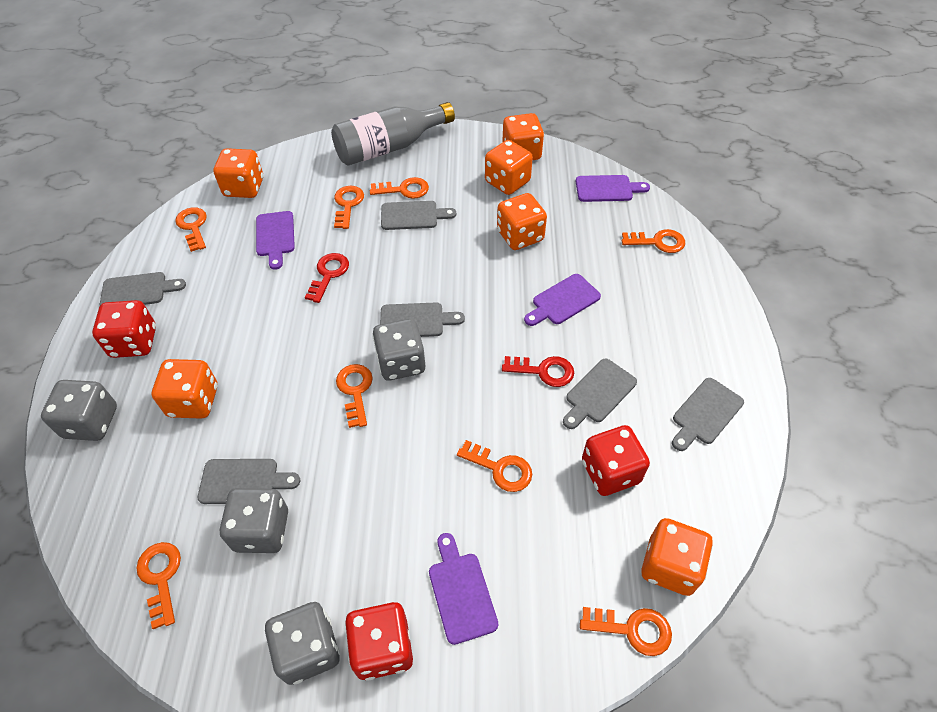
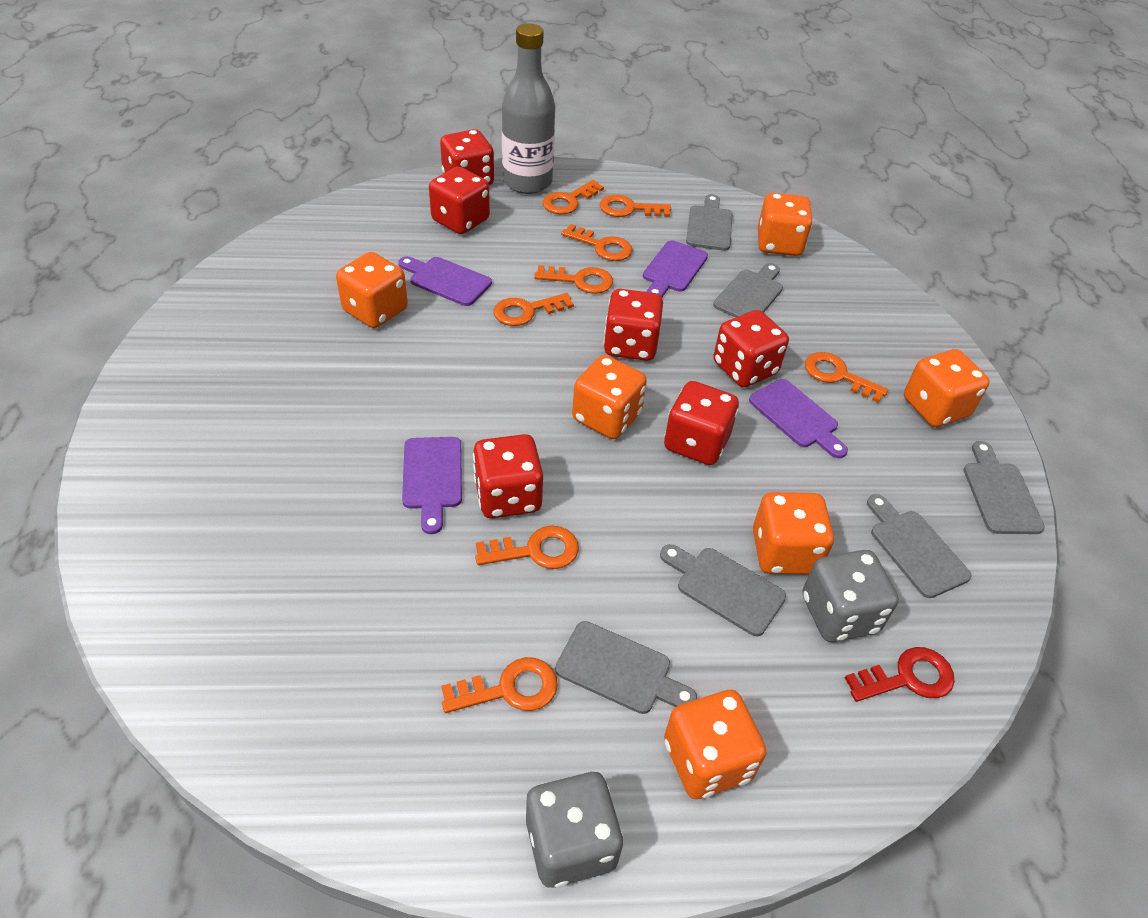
grey dice: [41,380,117,441] [220,488,288,553] [265,602,340,685] [372,319,425,381] = 4 -> [526,772,623,888] [803,550,899,642] = 2
red dice: [92,300,156,358] [345,602,413,681] [582,425,650,496] = 3 -> [429,167,490,234] [440,129,494,185] [473,434,543,518] [603,289,663,361] [664,381,739,465] [713,310,789,387] = 6
red key: [305,253,349,303] [502,356,574,387] = 2 -> [845,647,955,702] = 1

